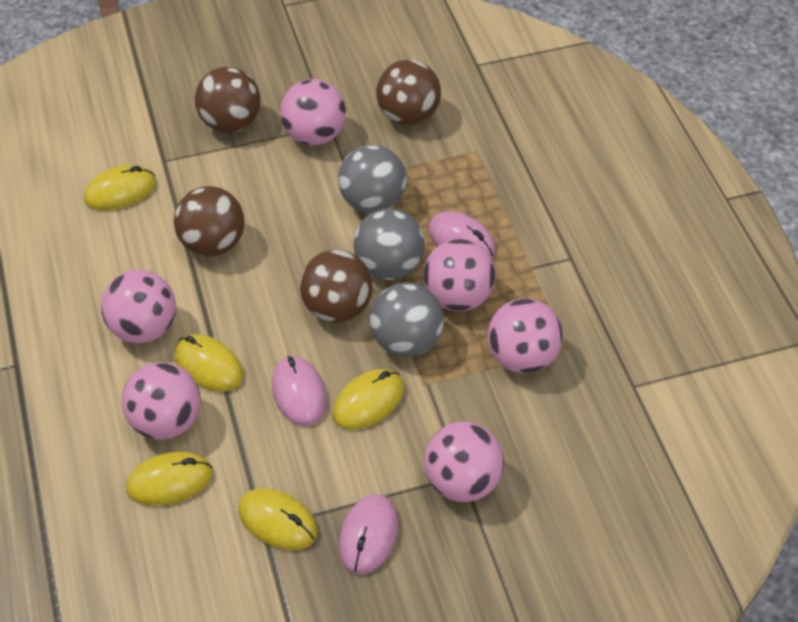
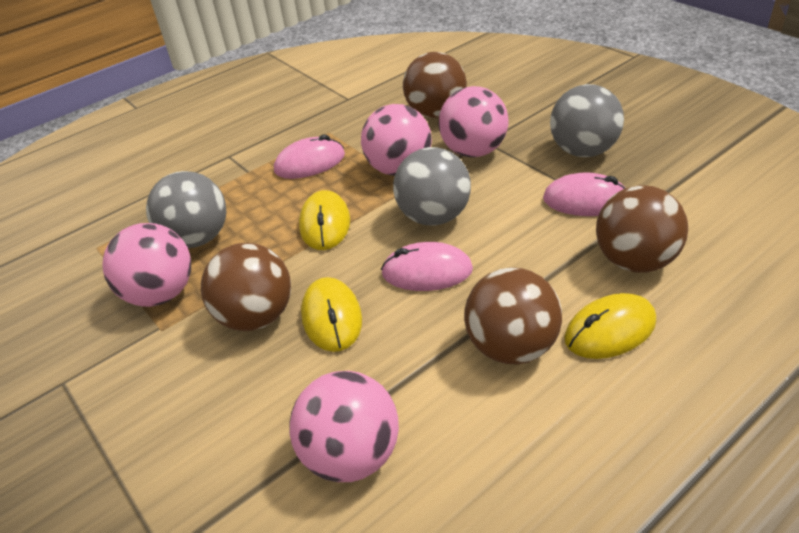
pink ball: [101,270,176,343] [122,362,201,440] [280,79,346,145] [423,239,496,312] [424,422,504,502] [488,299,563,373] = 6 -> [102,223,191,307] [289,371,399,482] [361,104,432,176] [438,86,509,157] = 4
yellow mouse: [84,165,156,210] [126,452,212,505] [174,334,243,392] [238,488,317,550] [333,369,404,429] = 5 -> [299,190,350,250] [301,277,362,352] [564,293,656,359] = 3

